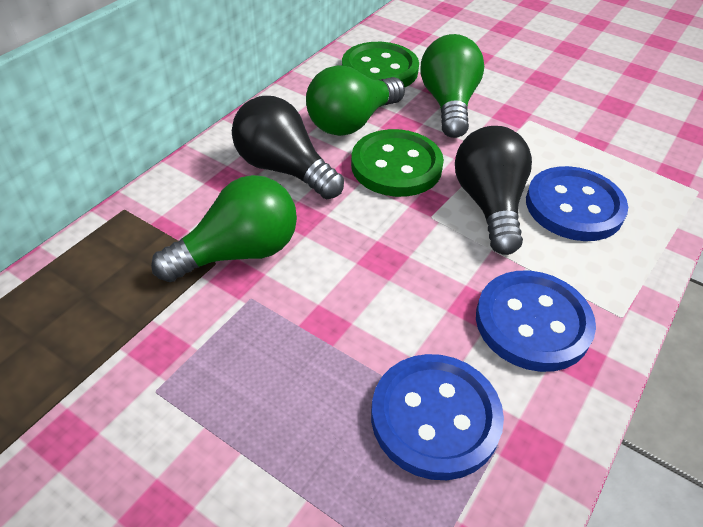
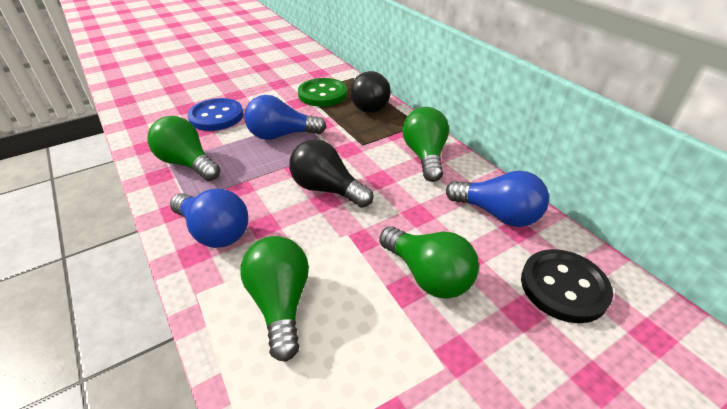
black button: none = 0 -> [521,249,613,323] = 1
blue button: [371,354,504,480] [476,271,596,372] [526,166,628,241] = 3 -> [187,98,243,131] = 1
blue light bulb: none = 0 -> [170,189,248,248] [244,95,327,140] [446,171,549,227] = 3
green button: [342,42,419,87] [351,129,444,197] = 2 -> [298,78,347,107] = 1
green light bulb: [151,175,297,282] [306,65,405,136] [420,34,484,138] = 3 -> [147,116,220,181] [240,236,309,362] [379,226,479,299] [403,107,449,182] = 4

